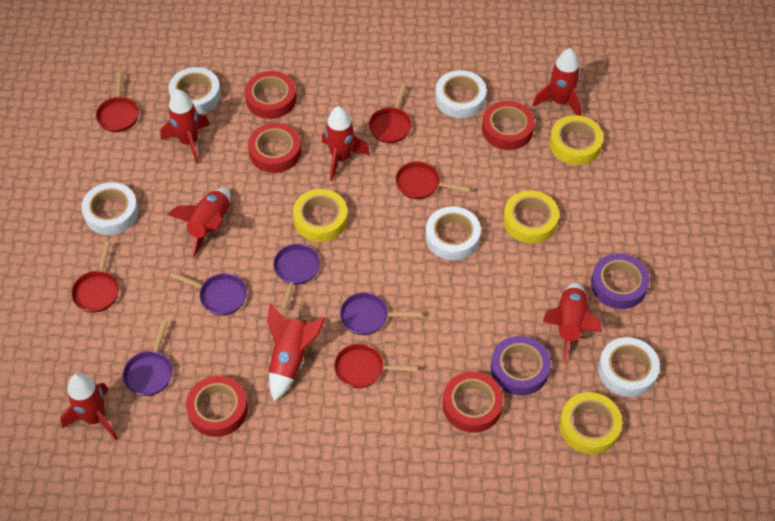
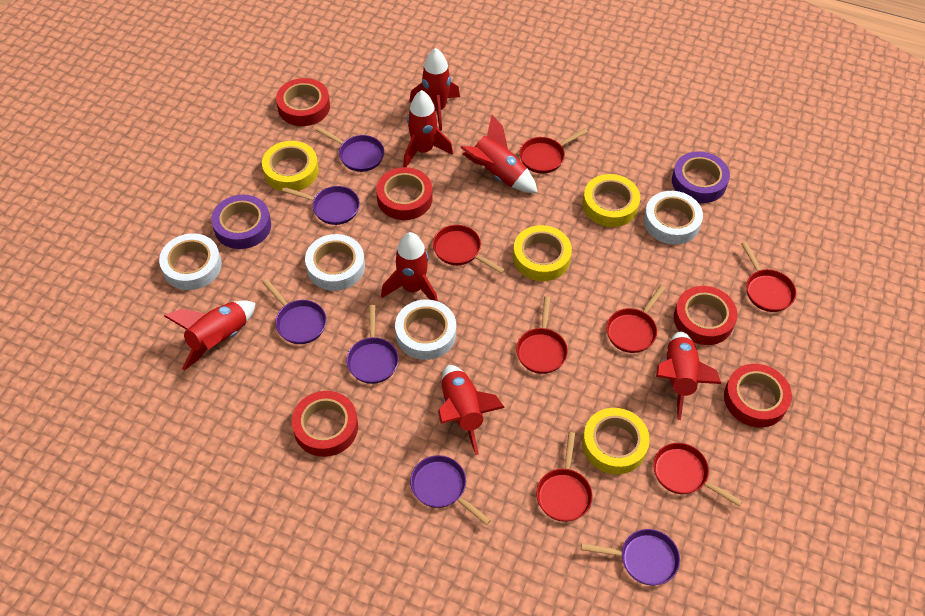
purple pan: [123,320,172,396] [170,272,247,315] [273,244,320,310] [340,292,422,335] = 4 -> [263,279,327,344] [282,186,360,225] [316,126,384,172] [346,305,399,384] [410,455,491,525] [581,529,680,585] = 6
red pan: [71,241,119,313] [96,72,139,132] [334,344,418,388] [369,83,412,143] [395,161,471,199] = 5 -> [433,225,505,274] [516,296,568,374] [519,128,588,174] [536,432,593,522] [606,285,665,353] [653,443,743,506] [741,242,796,312] = 7
white tape: [82,182,139,235] [168,67,221,114] [426,206,481,260] [435,70,486,118] [598,337,660,397] = 5 -> [159,233,222,290] [305,234,365,291] [395,300,456,360] [644,191,703,245] = 4

